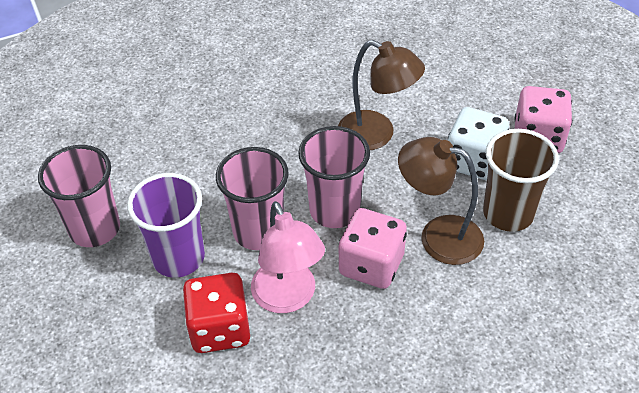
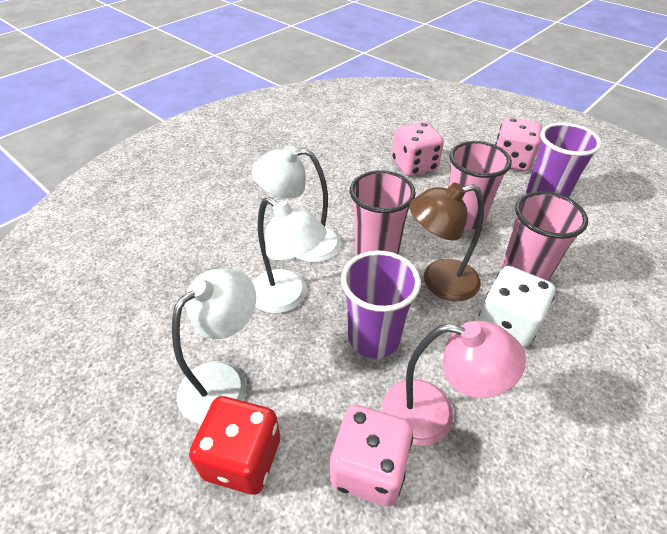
brown cup: [483,129,559,232] = 1 -> none = 0
brown lamp: [338,40,425,150] [398,137,484,265] = 2 -> [409,183,484,301] = 1
pink dice: [339,208,407,289] [514,86,572,153] = 2 -> [330,405,413,506] [392,122,444,176] [495,117,542,171] = 3
purple cup: [127,173,205,278] = 1 -> [341,250,421,358] [526,122,602,198] = 2
white lamp: none = 0 -> [172,269,256,424] [252,145,341,263] [252,197,327,313] = 3

